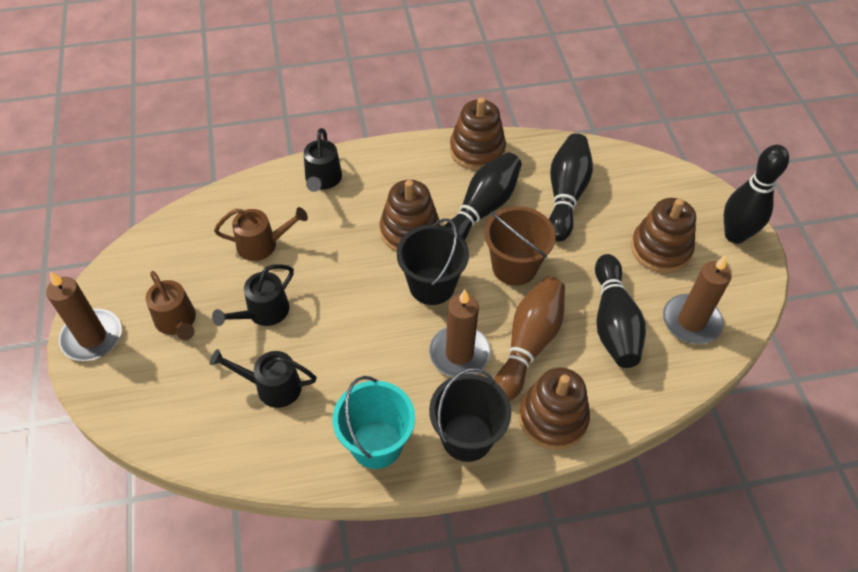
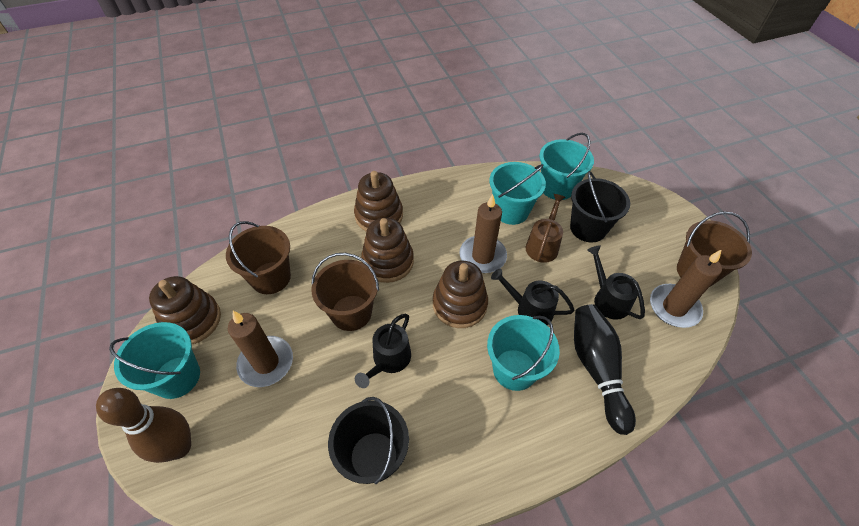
black bowling pin: [444,152,522,240] [549,133,593,242] [595,254,646,368] [724,145,789,244] = 4 -> [574,304,636,435] = 1
brown bucket: [484,206,556,286] = 1 -> [226,221,291,294] [311,253,379,331] [677,212,752,287] = 3
brown watering can: [146,271,196,340] [214,207,308,261] = 2 -> [526,194,566,263] = 1
turquoise bucket: [333,376,415,469] = 1 -> [109,322,200,399] [487,315,560,391] [489,162,546,225] [539,133,594,200] = 4

